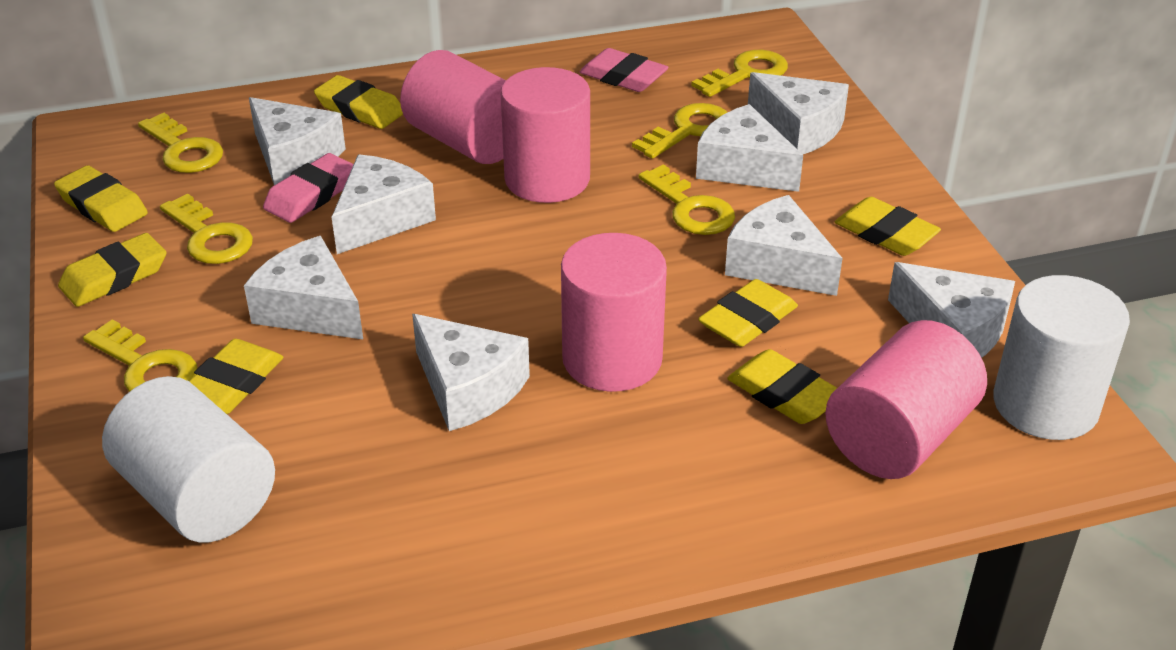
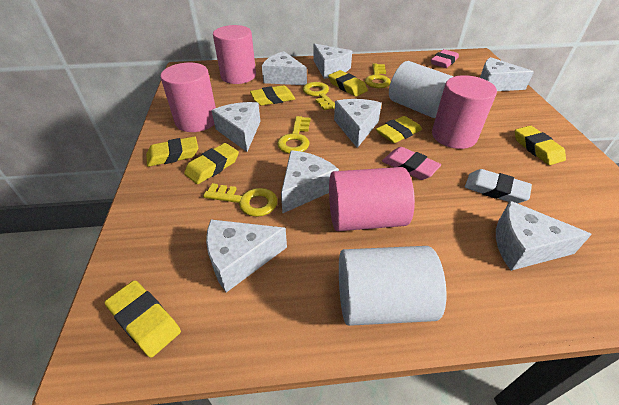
white eraser: none = 0 -> [465,169,532,203] = 1
yellow key: [83,319,197,392] [138,113,223,173] [160,193,253,264] [632,103,728,159] [639,164,735,235] [691,50,788,97] = 6 -> [203,183,278,217] [277,116,311,154] [303,82,335,110] [365,63,391,88] = 4

